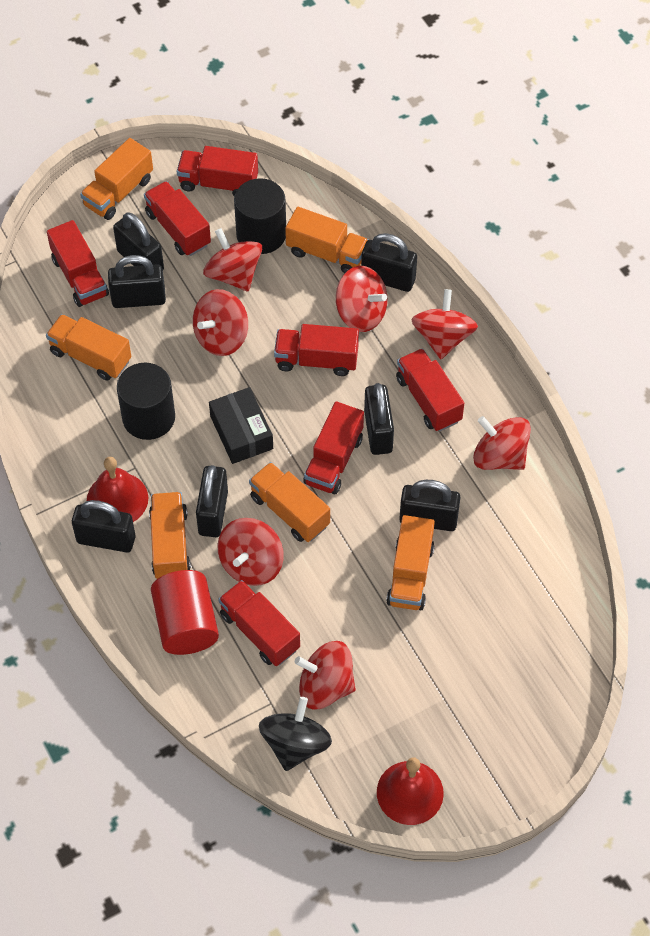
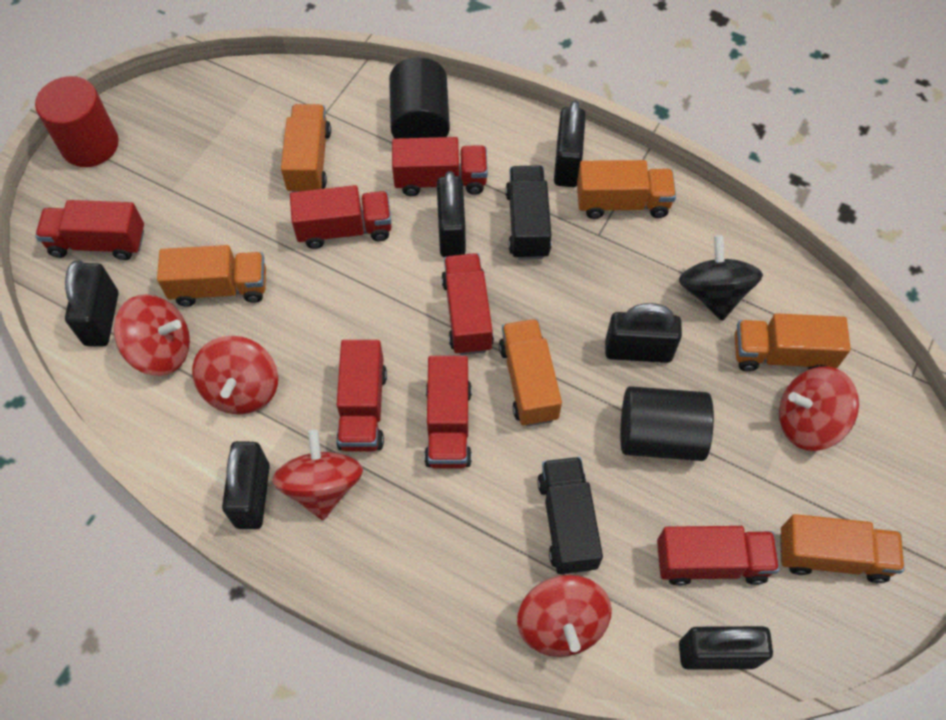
black box: [209,387,273,464] = 1 -> none = 0
black padlock: [72,500,135,553] [108,255,166,308] [113,212,164,270] [196,465,228,537] [361,233,417,292] [364,383,394,455] [399,480,461,531] = 7 -> [65,261,118,347] [222,441,270,529] [437,171,466,257] [554,100,586,187] [605,303,682,363] [679,626,773,670] = 6
black truck: none = 0 -> [505,165,551,260] [537,457,603,574] = 2
red bell: [87,457,148,522] [377,757,444,825] = 2 -> none = 0
red spinning top: [193,289,248,356] [203,228,262,292] [218,518,284,586] [295,641,356,709] [336,266,388,332] [411,289,478,359] [473,416,531,470] = 7 -> [114,294,190,376] [192,336,278,415] [272,430,363,520] [517,575,612,657] [779,366,859,451] = 5

